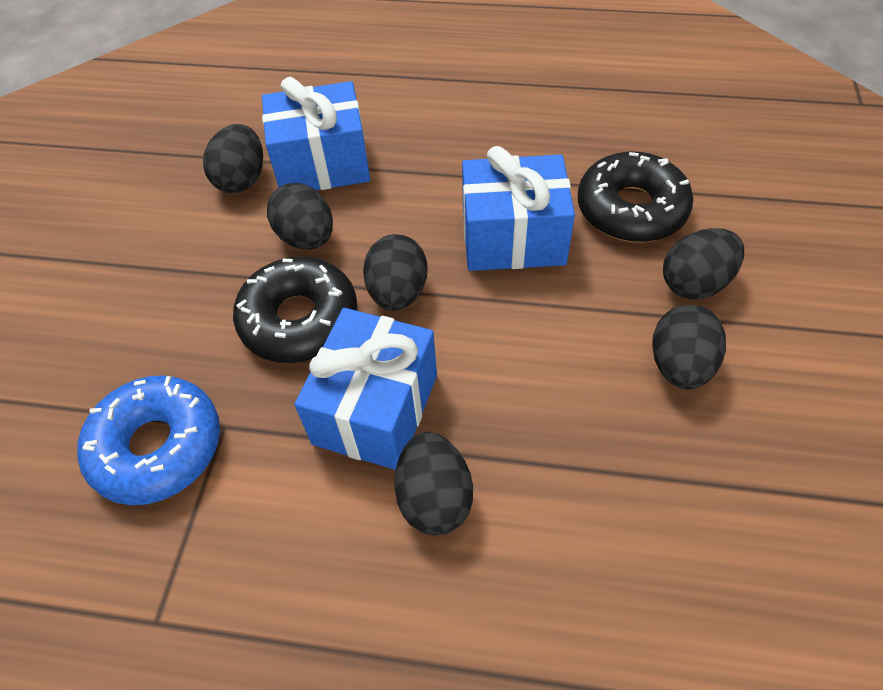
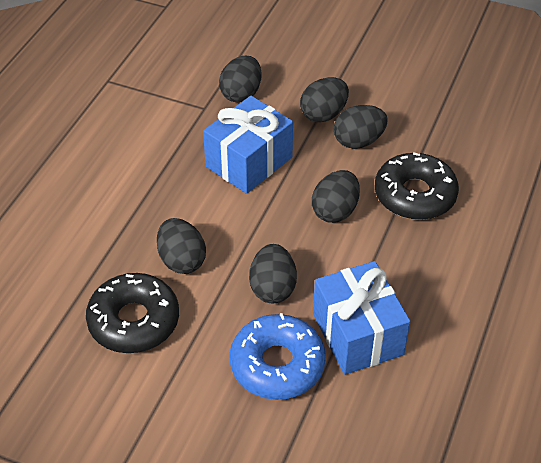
blue gift: [262,77,370,190] [294,308,437,470] [462,146,575,271] = 3 -> [203,96,293,194] [313,261,410,375] = 2

